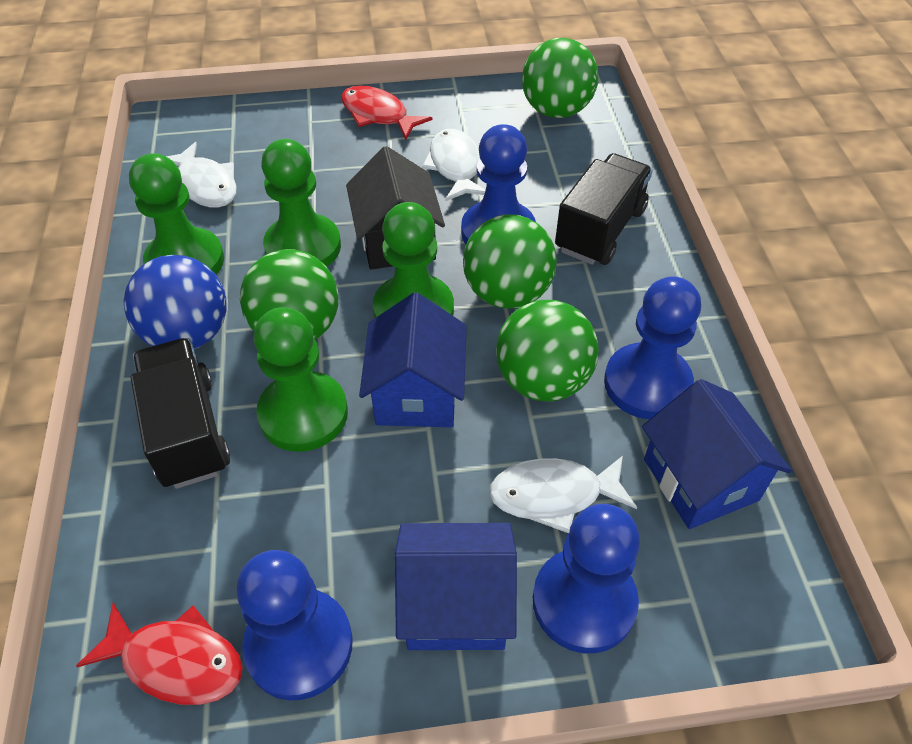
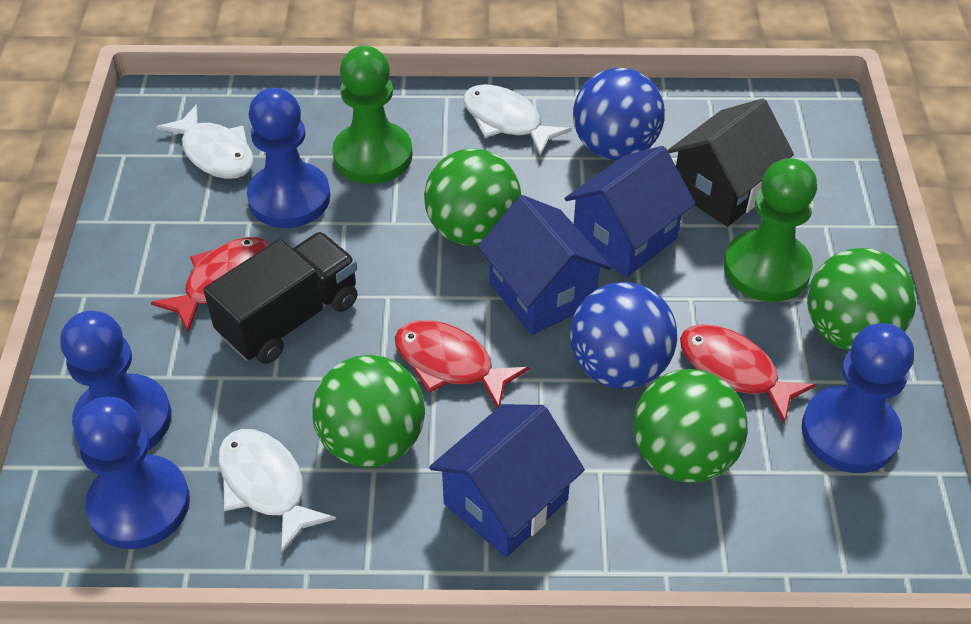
black truck: [131,338,230,489] [555,153,653,265] = 2 -> [203,232,358,364] = 1
blue ball: [124,255,227,349] = 1 -> [570,282,677,389] [573,68,665,160] = 2
green pawn: [129,153,224,274] [253,307,348,452] [261,139,341,267] [373,202,454,318] = 4 -> [332,46,413,184] [724,158,817,302] = 2
red fish: [76,603,243,705] [341,86,433,140] = 2 -> [151,237,270,332] [395,320,529,408] [680,324,816,423] = 3

